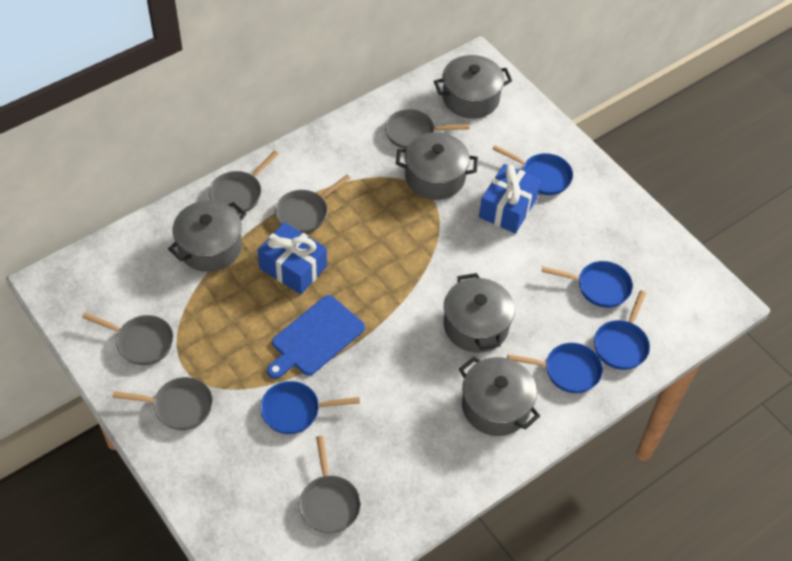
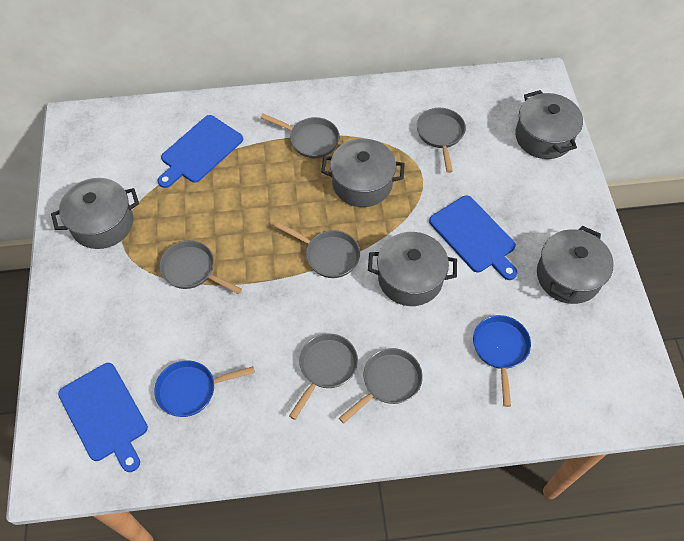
blue cutting board: [267,295,365,379] = 1 -> [58,363,148,472] [158,115,243,188] [429,195,518,280] = 3
blue gift: [258,222,327,294] [479,164,541,234] = 2 -> none = 0
blue pan: [260,381,360,434] [493,145,573,195] [507,343,603,393] [542,261,633,308] [594,290,650,370] = 5 -> [154,360,255,417] [473,315,531,407] = 2

